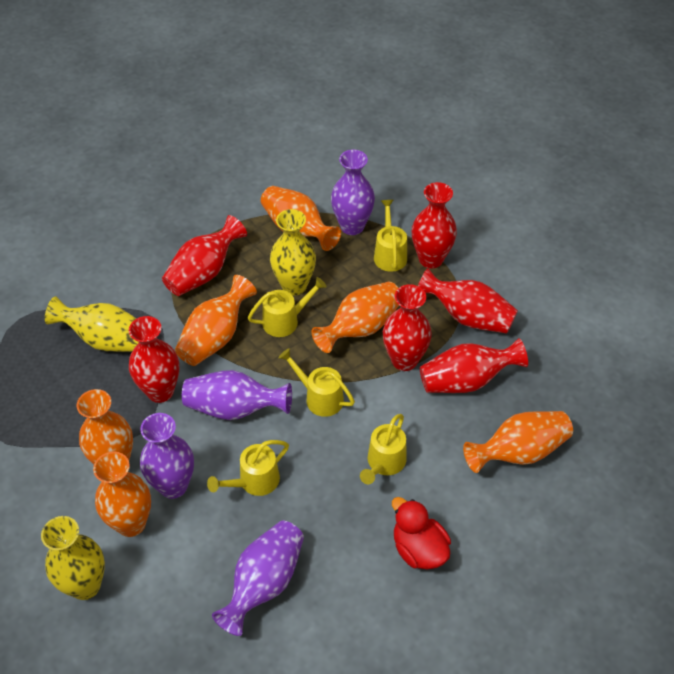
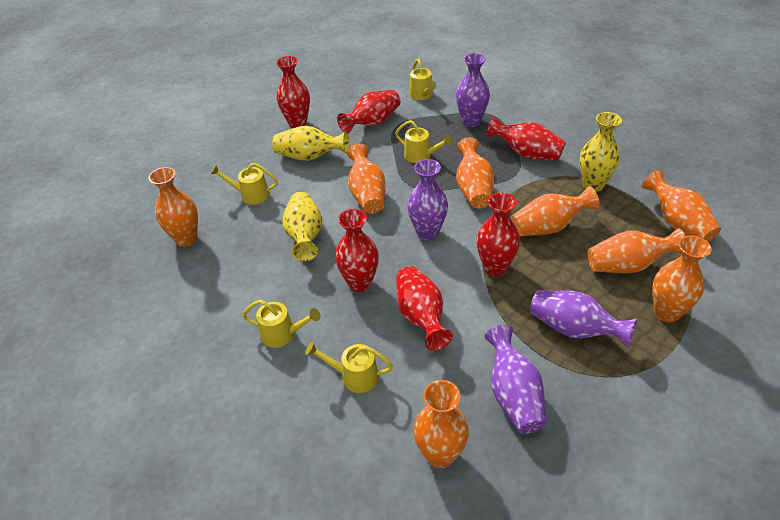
orange vase: [77,389,133,464] [93,452,151,537] [175,275,257,366] [261,186,341,251] [311,282,399,353] [463,411,573,473] = 6 -> [149,167,198,247] [347,143,386,214] [413,380,469,468] [456,137,494,209] [511,186,599,236] [588,228,685,274] [642,170,721,242] [652,235,712,323] = 8
red duck: [392,497,451,570] = 1 -> none = 0

